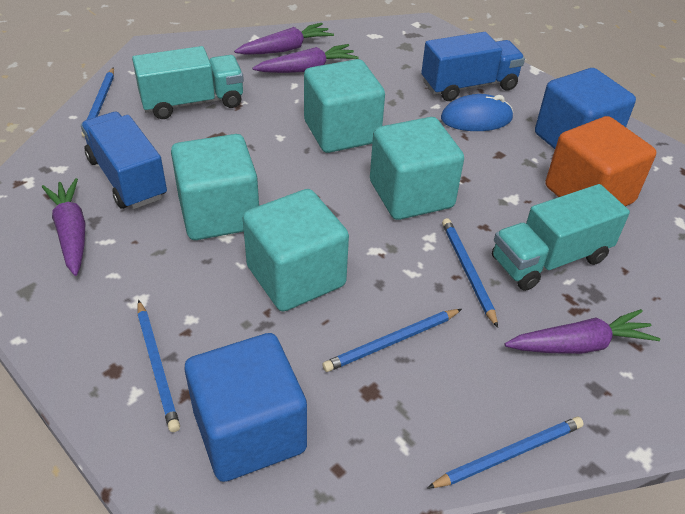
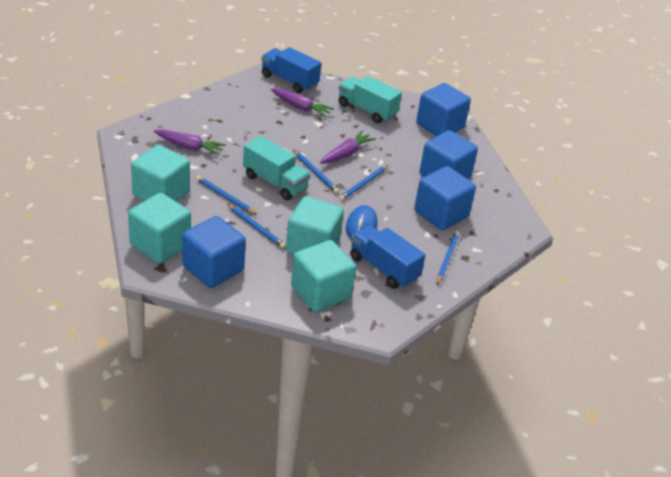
blue cube: [185,333,307,482] [535,68,636,149] = 2 -> [182,216,246,288] [414,166,476,230] [416,83,471,136] [420,130,478,179] = 4
orange cube: [545,116,656,206] = 1 -> none = 0
purple carrot: [42,178,85,276] [234,23,334,55] [253,44,359,73] [505,309,661,354] = 4 -> [154,129,226,156] [271,88,334,117] [320,131,376,164] = 3

